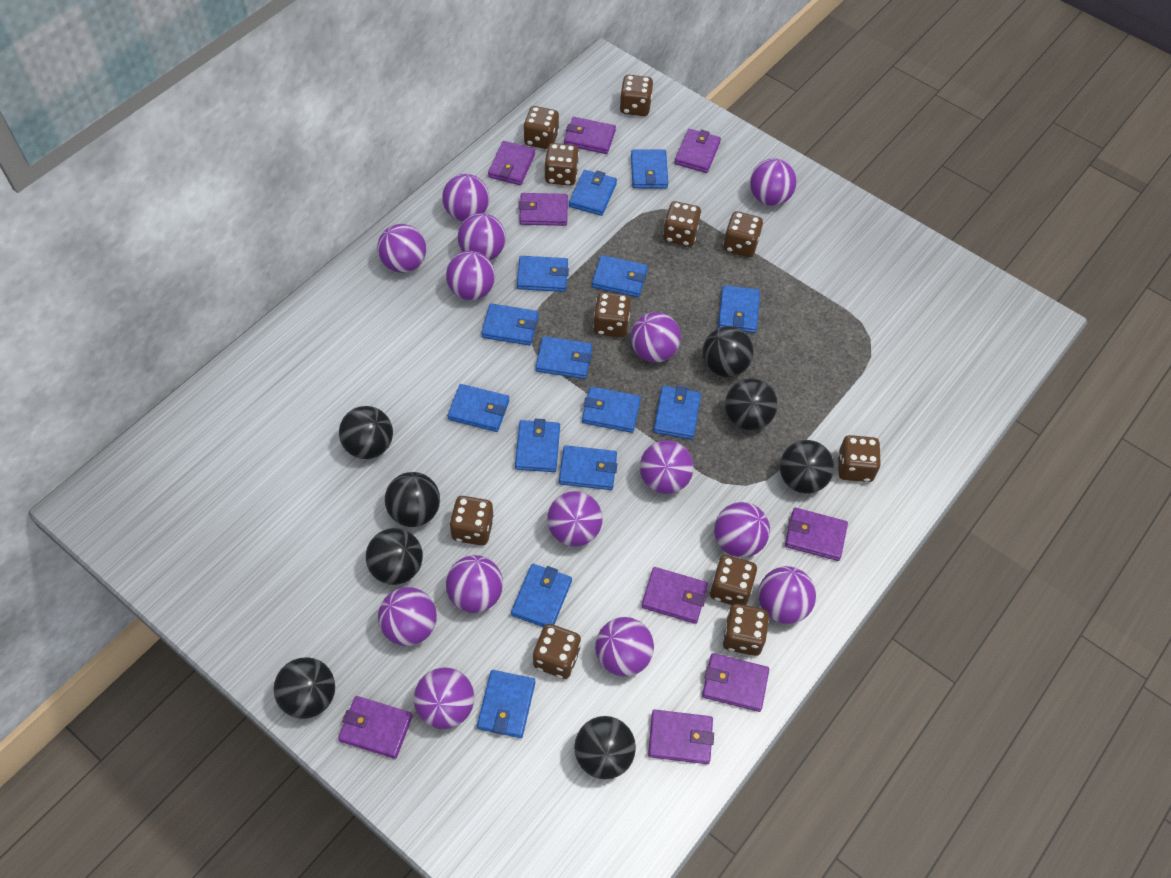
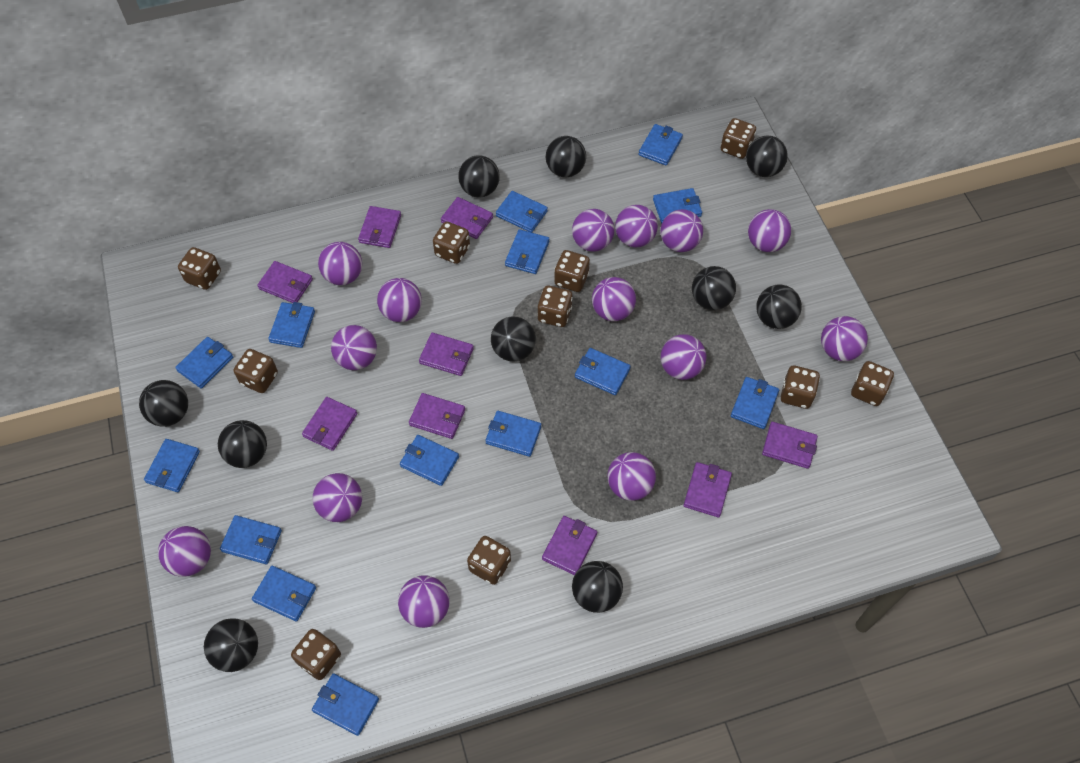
black ball: [273,657,335,719] [339,406,393,459] [366,528,423,585] [385,472,440,527] [574,716,636,779] [703,326,754,377] [725,378,778,430] [780,440,834,494] = 8 -> [139,380,188,427] [204,618,258,672] [218,420,267,468] [459,155,500,197] [491,317,536,362] [546,136,586,177] [572,561,623,613] [692,266,736,310] [746,136,788,177] [756,285,802,329] = 10
brown dice: [449,496,494,546] [523,106,559,149] [533,624,581,679] [544,143,579,186] [593,292,631,337] [620,75,653,116] [663,201,701,247] [710,555,757,605] [723,211,763,257] [723,604,769,656] [838,435,881,482] = 11 -> [178,247,221,290] [234,349,278,393] [291,629,341,680] [433,221,470,264] [467,536,511,585] [537,286,573,327] [554,250,590,292] [721,118,756,159] [781,366,820,409] [851,361,894,406] = 10

